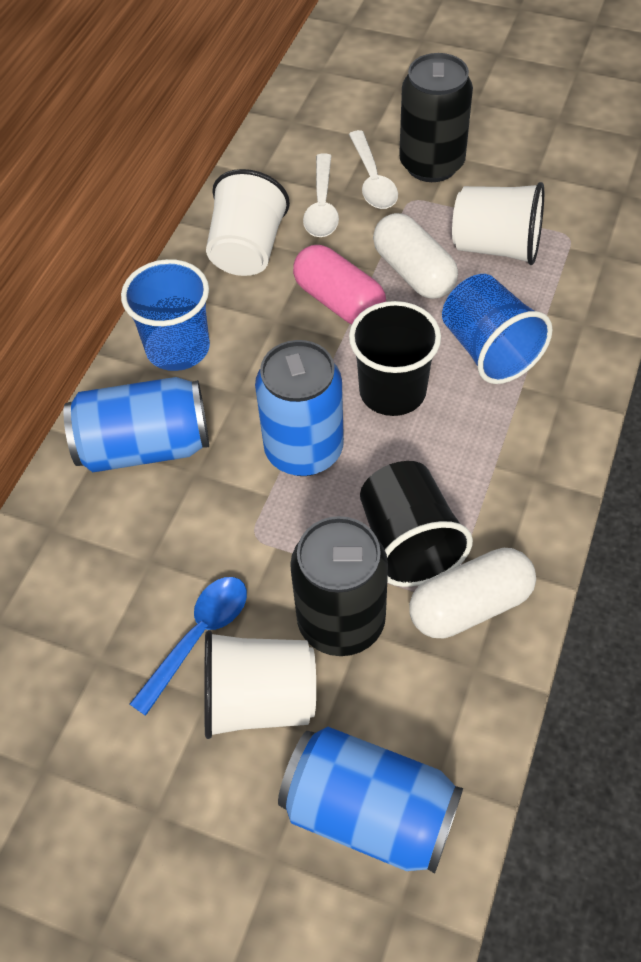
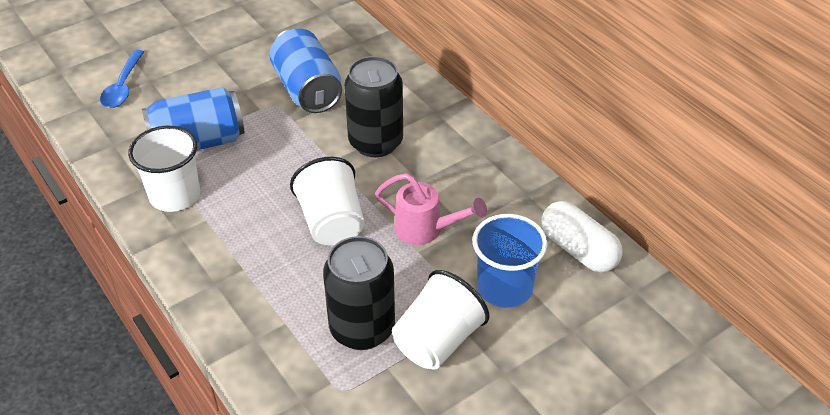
black cup: [349,301,441,416] [360,461,473,587] = 2 -> none = 0
blue can: [63,377,209,472] [255,340,344,476] [278,727,463,873] = 3 -> [142,87,245,150] [269,28,342,113] = 2
blue cup: [121,259,210,371] [442,274,553,384] = 2 -> [472,214,548,308] = 1
pink capsule: [293,245,386,324] = 1 -> none = 0
pink watering can: none = 0 -> [375,173,487,245] = 1
white capsule: [373,213,458,299] [409,548,536,638] = 2 -> [541,201,623,272] = 1
white spoon: [303,153,339,237] [349,130,398,209] = 2 -> none = 0

